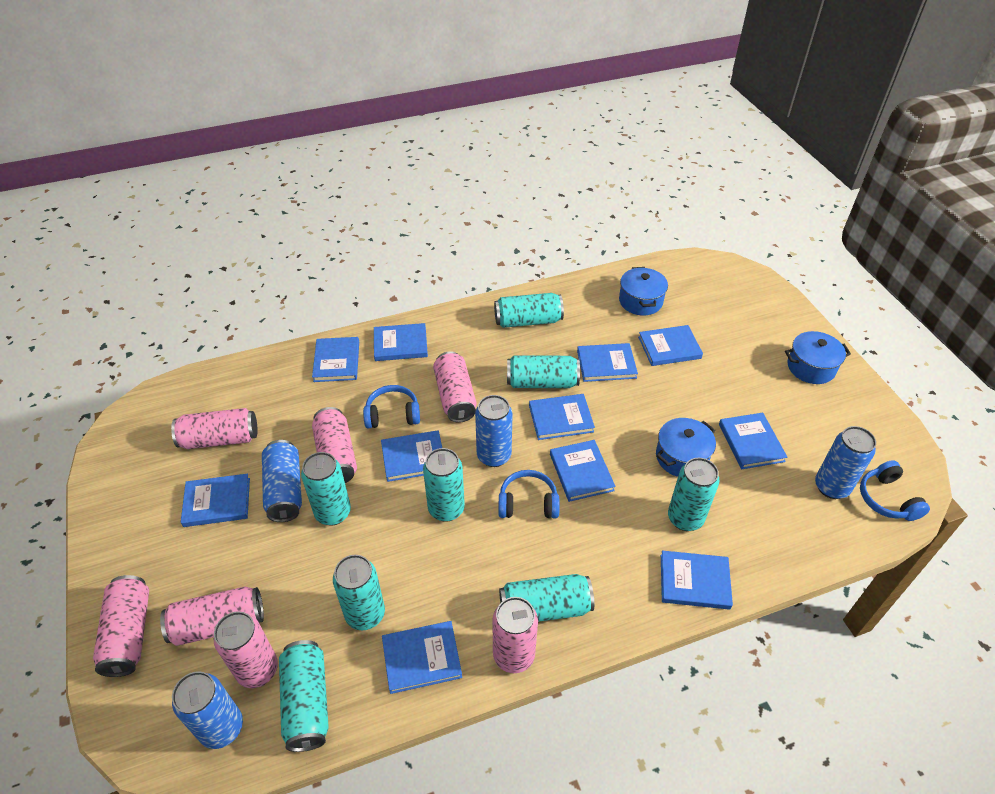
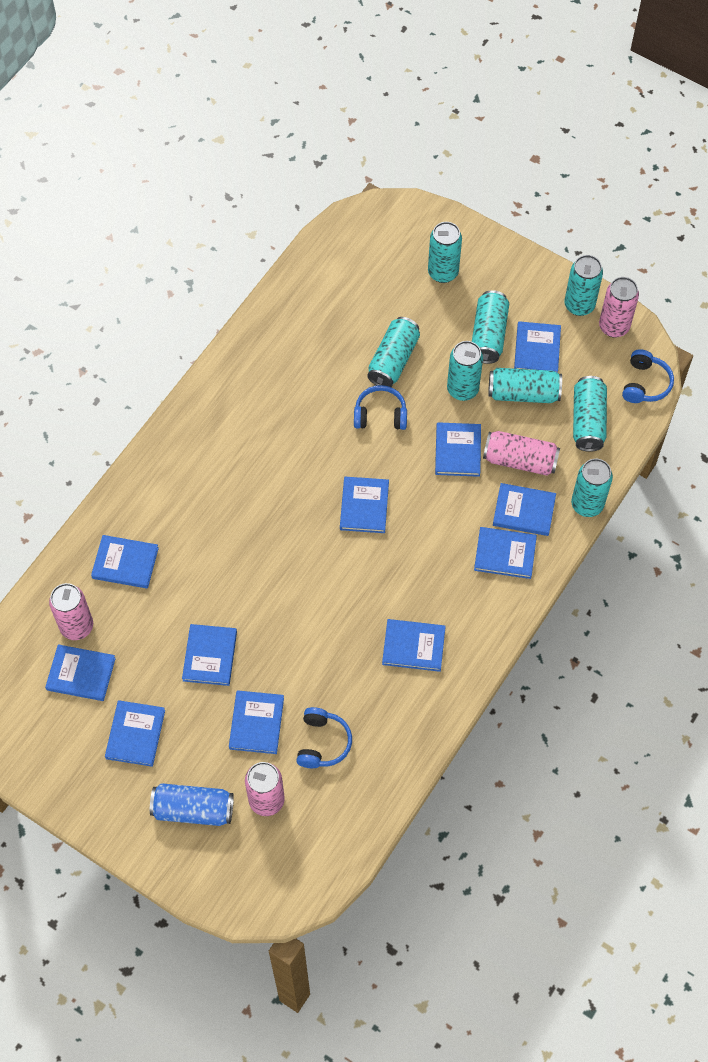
blue can: [172,671,243,749] [262,440,302,522] [475,395,513,467] [815,426,876,499] = 4 -> [150,783,234,826] = 1
blue pot: [619,267,668,315] [656,418,716,477] [785,331,851,384] = 3 -> none = 0
pink can: [93,575,149,677] [160,586,264,646] [171,408,258,449] [214,611,278,688] [312,407,357,483] [433,351,476,423] [492,597,538,673] = 7 -> [49,583,93,640] [245,762,285,816] [483,431,560,476] [599,277,639,338] = 4

